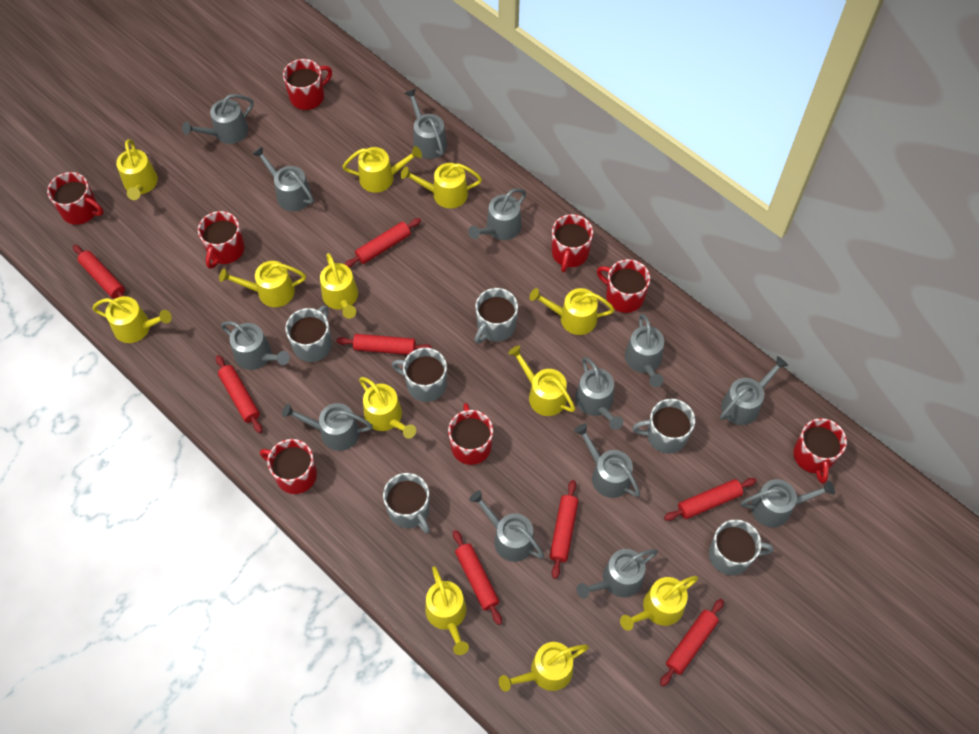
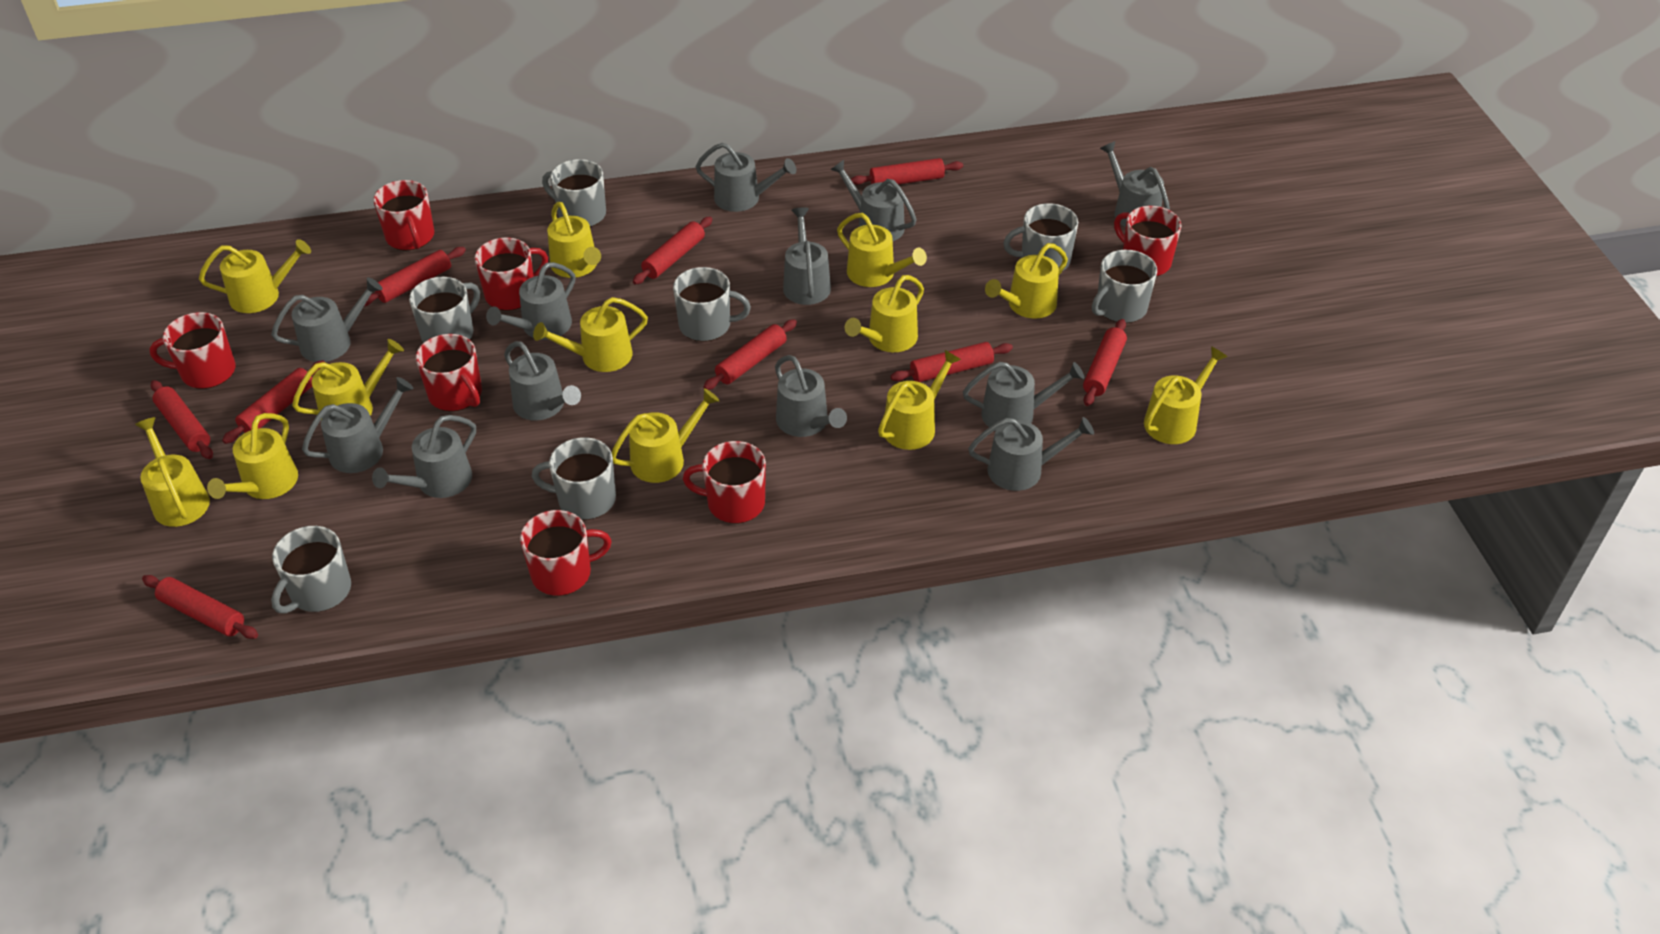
grey mug: [285,306,332,362] [383,473,430,534] [392,348,447,402] [475,288,518,344] [632,399,695,453] [709,519,774,575] = 6 -> [271,526,351,614] [409,277,480,343] [532,437,616,520] [542,159,606,227] [673,267,751,342] [1003,203,1078,271] [1092,250,1157,323] = 7
grey watering can: [182,94,254,144] [221,321,290,370] [253,147,314,211] [282,403,373,451] [405,89,447,159] [468,189,526,240] [469,490,544,562] [574,423,640,498] [575,357,623,430] [577,549,658,599] [625,314,664,387] [720,356,788,425] [741,479,835,527] = 13 -> [271,277,382,362] [302,377,414,473] [372,415,476,498] [486,262,575,340] [504,341,581,421] [695,143,796,212] [775,355,847,437] [783,207,831,305] [830,160,917,241] [963,362,1084,431] [968,417,1094,491] [1100,141,1170,227] = 12
red mug: [47,172,104,225] [198,211,245,269] [260,439,317,494] [283,59,332,110] [448,403,493,465] [552,214,593,272] [597,259,650,313] [793,418,847,484] = 8 -> [150,312,236,389] [373,180,434,250] [416,334,482,411] [474,237,548,311] [520,510,612,596] [683,441,766,523] [1114,206,1182,276] = 7
red rolling pin: [73,245,125,299] [216,355,262,433] [336,334,432,355] [344,218,421,268] [453,530,502,625] [549,480,578,579] [660,599,724,687] [664,478,757,521] = 8 -> [142,575,258,639] [151,380,213,459] [222,360,326,444] [364,247,466,306] [633,217,712,285] [703,319,797,390] [851,158,963,185] [890,342,1013,382] [1083,319,1127,406] = 9

